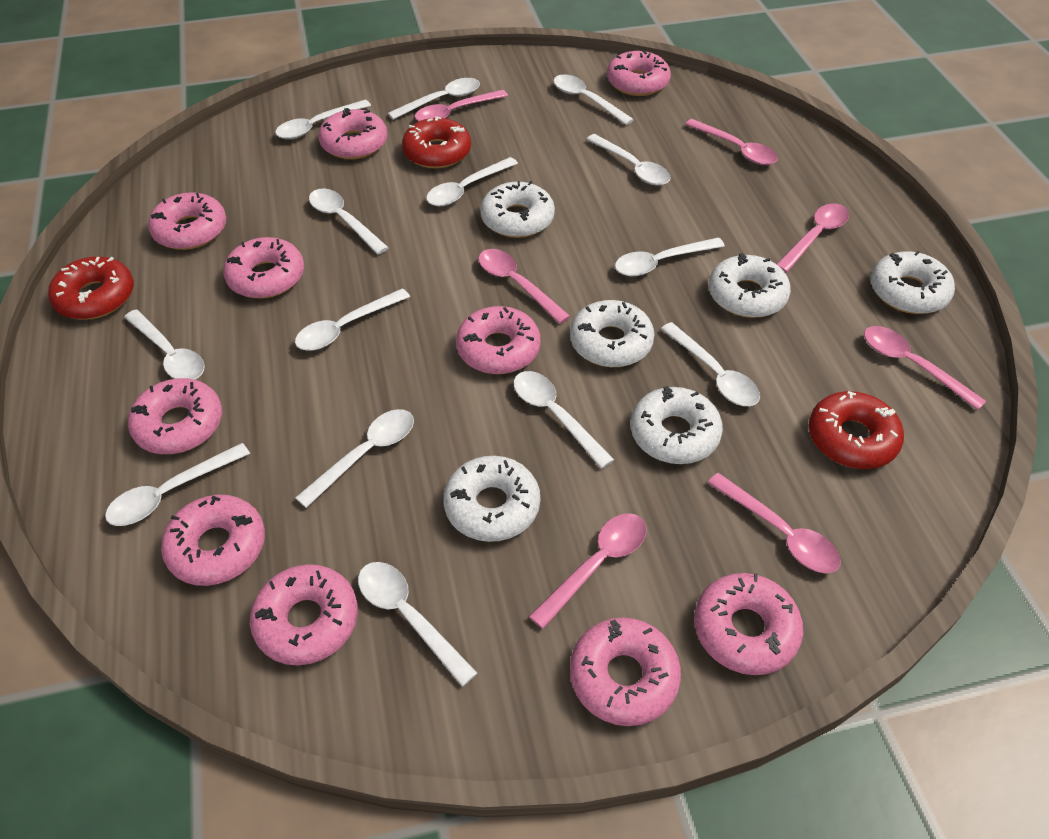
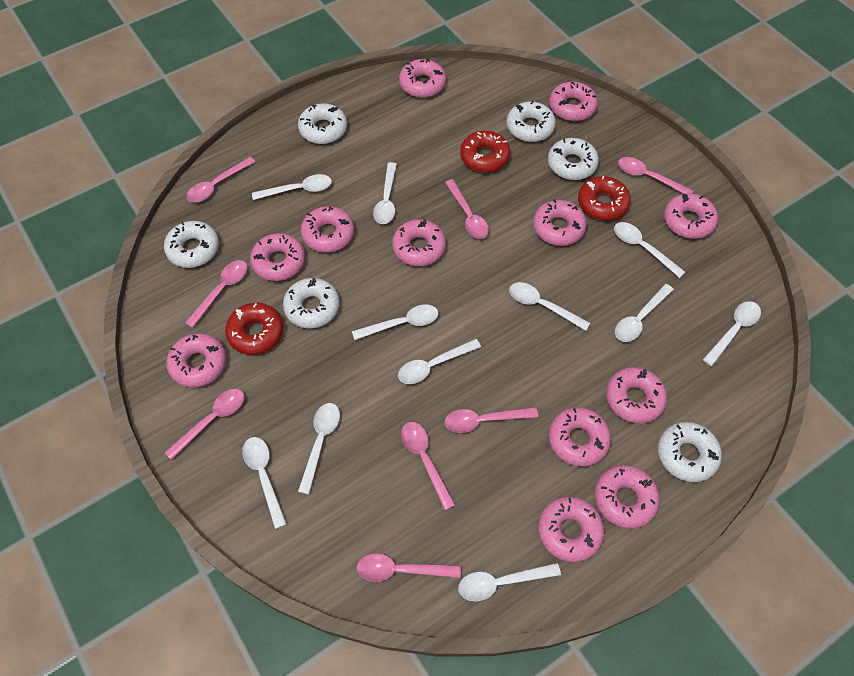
pink donut: [128,378,222,454] [148,192,226,250] [161,495,265,586] [223,237,304,298] [250,564,358,665] [318,108,388,159] [456,306,541,374] [570,617,681,726] [607,50,671,96] [694,573,803,675] = 10 -> [166,333,226,387] [250,233,305,281] [301,206,354,253] [392,219,446,266] [399,59,446,98] [533,199,587,246] [538,496,604,562] [549,82,598,121] [549,407,611,467] [595,465,660,529] [606,367,667,424] [664,193,718,239] = 12
pink spoon: [415,89,508,121] [478,249,571,324] [529,513,647,629] [685,119,778,165] [708,473,841,573] [777,203,849,273] [864,326,986,410] = 7 -> [165,389,244,460] [185,260,248,328] [187,157,255,202] [357,553,461,582] [401,422,455,510] [445,179,489,239] [445,407,538,433] [618,157,693,194] = 8
white spoon: [105,443,250,526] [124,310,205,380] [275,100,371,139] [295,288,410,351] [295,409,414,508] [309,188,389,254] [358,562,477,687] [388,78,480,120] [426,157,518,206] [514,371,614,469] [553,74,634,125] [586,134,671,186] [615,237,725,276] [661,322,760,406] = 14 -> [242,437,287,529] [252,174,332,200] [298,403,340,494] [352,305,438,340] [373,162,397,224] [398,339,481,384] [458,563,561,601] [509,282,590,331] [614,222,685,278] [615,284,674,342] [703,301,761,366] = 11

